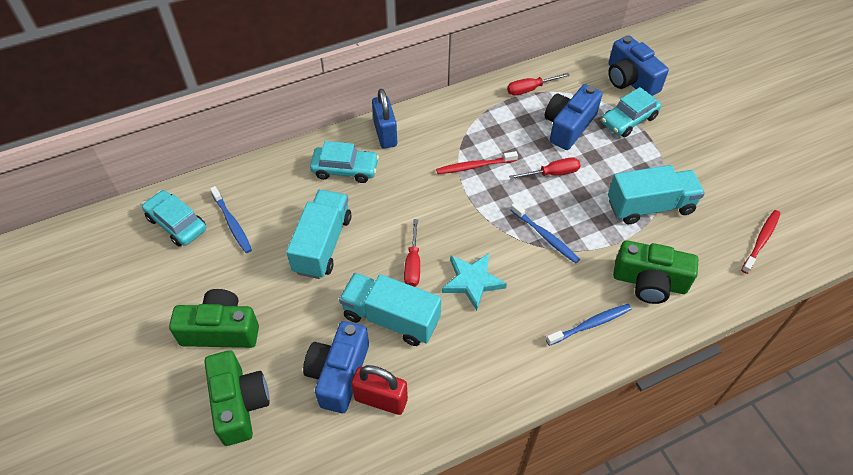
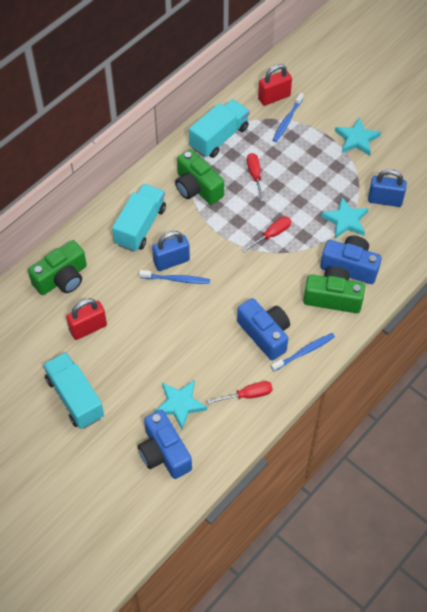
blue padlock: [372,89,397,149] = 1 -> [152,231,190,271] [368,169,407,207] = 2
red padlock: [351,365,408,415] = 1 -> [66,298,107,340] [258,64,292,106] = 2
red toothbrush: [436,151,518,174] [741,210,781,274] = 2 -> none = 0
turquoise car: [142,190,206,246] [310,141,379,183] [601,87,661,137] = 3 -> none = 0
turquoise star: [442,253,507,311] = 1 -> [154,380,207,430] [321,197,369,238] [335,117,381,156] = 3

